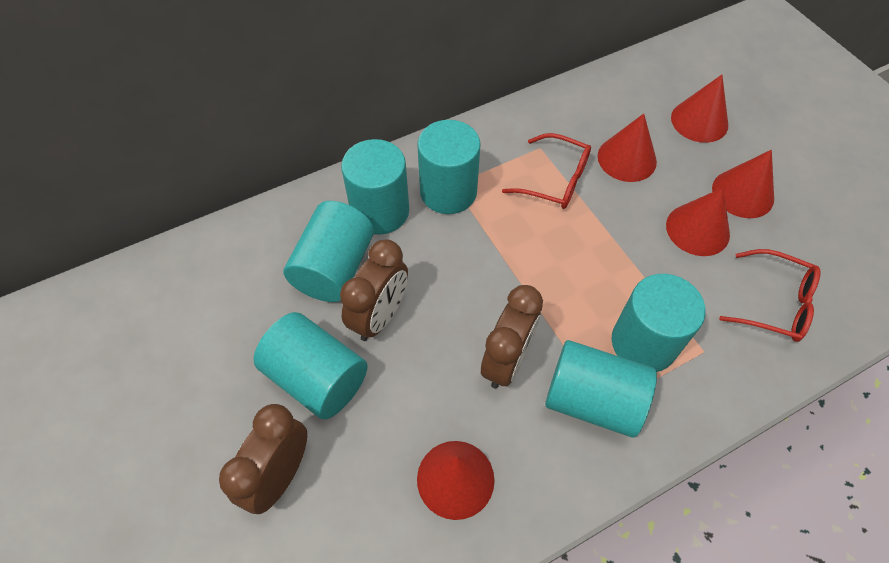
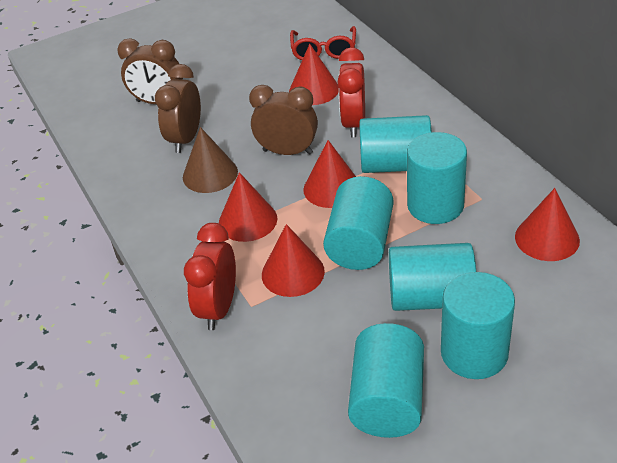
brown cone: none = 0 -> [183,127,238,193] = 1
red clock: none = 0 -> [184,223,236,330] [337,47,365,137] = 2
red glasses: [502,133,591,209] [719,249,821,342] = 2 -> [290,26,356,60] = 1

